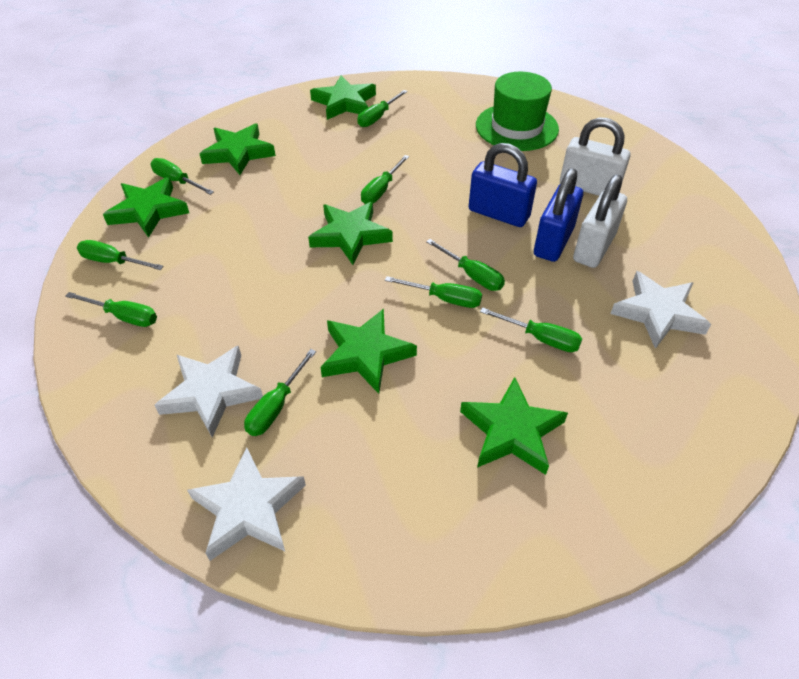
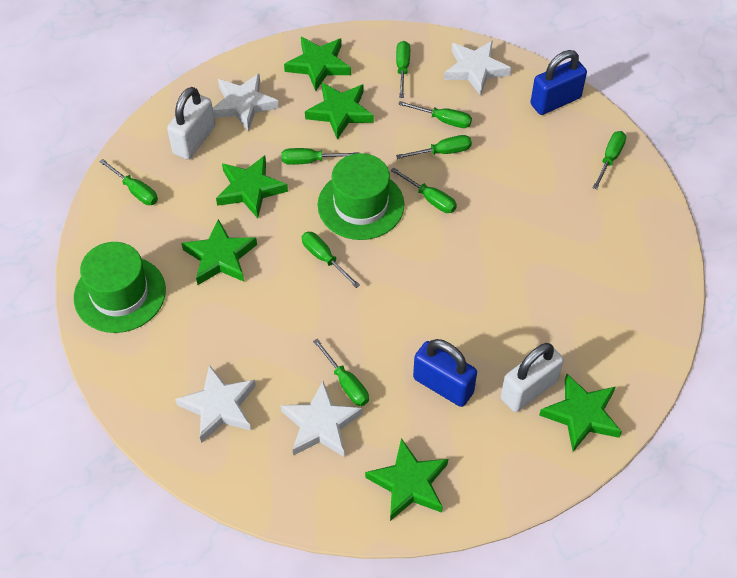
green hat: [476,72,559,151] = 1 -> [74,242,166,333] [318,153,405,240] = 2
white star: [154,345,263,438] [187,447,306,561] [610,271,711,349] = 3 -> [175,365,256,443] [213,74,279,132] [281,381,362,457] [444,40,511,96] = 4

